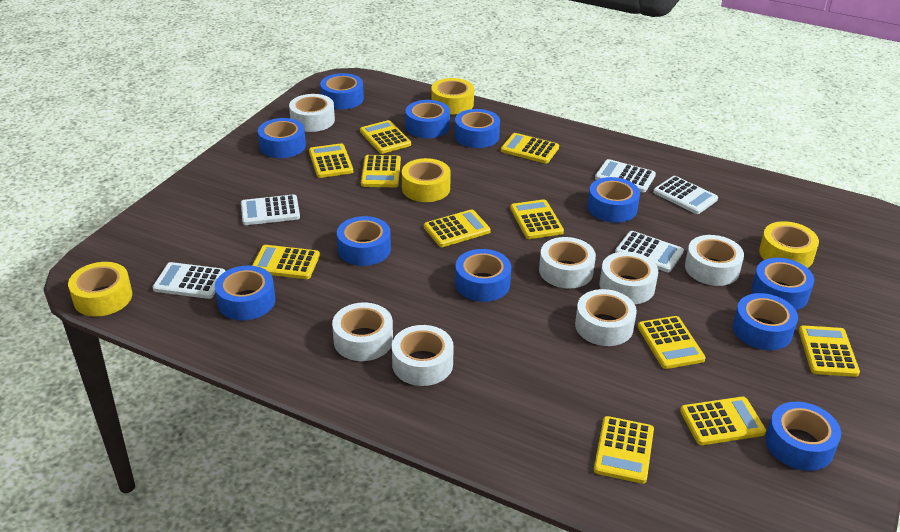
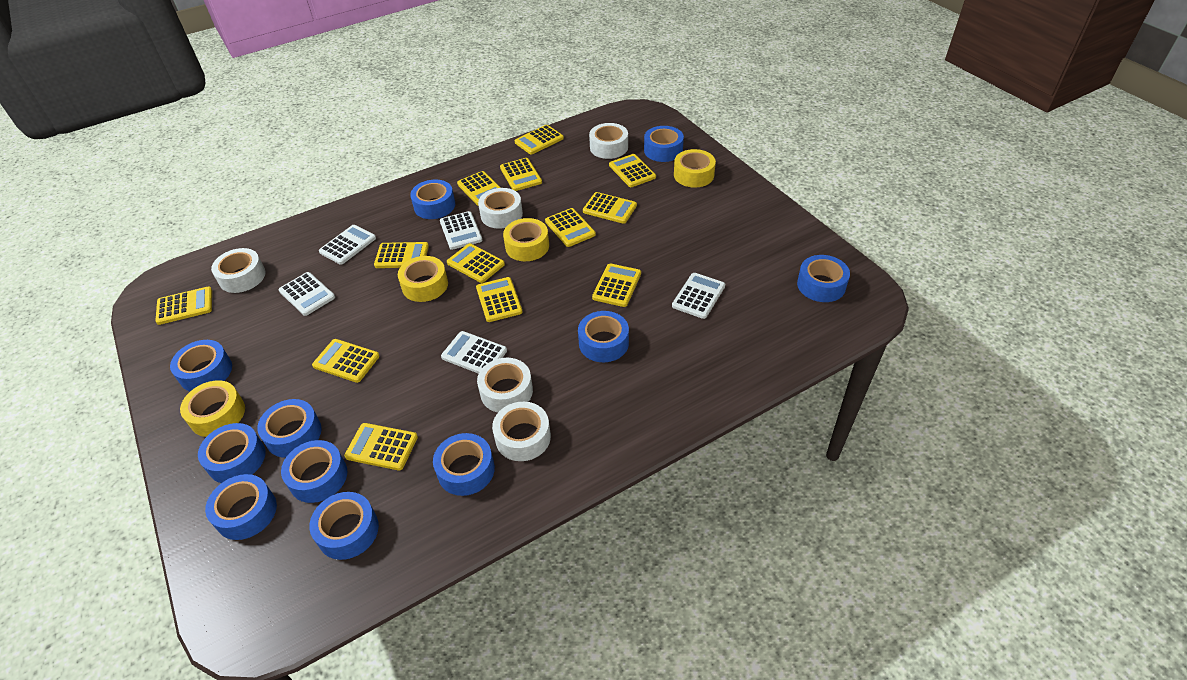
white tape: [289,94,335,132] [332,303,393,361] [392,325,454,386] [539,237,596,288] [575,289,637,346] [600,252,658,304] [685,235,744,286] = 7 -> [211,248,265,293] [477,358,533,412] [478,188,523,229] [492,402,551,461] [589,123,628,159] = 5
yellow calculator: [252,245,320,279] [309,143,353,178] [360,120,411,154] [361,155,401,187] [424,209,491,247] [501,133,559,164] [510,199,564,239] [594,416,654,484] [638,316,706,369] [680,397,766,445] [799,325,860,377] = 11 -> [155,287,212,325] [312,339,380,383] [344,423,418,471] [374,242,429,268] [447,243,505,283] [457,171,501,206] [476,277,522,322] [500,158,542,191] [514,125,564,155] [545,208,596,247] [583,192,637,224] [592,263,641,307] [609,154,656,187] = 13

